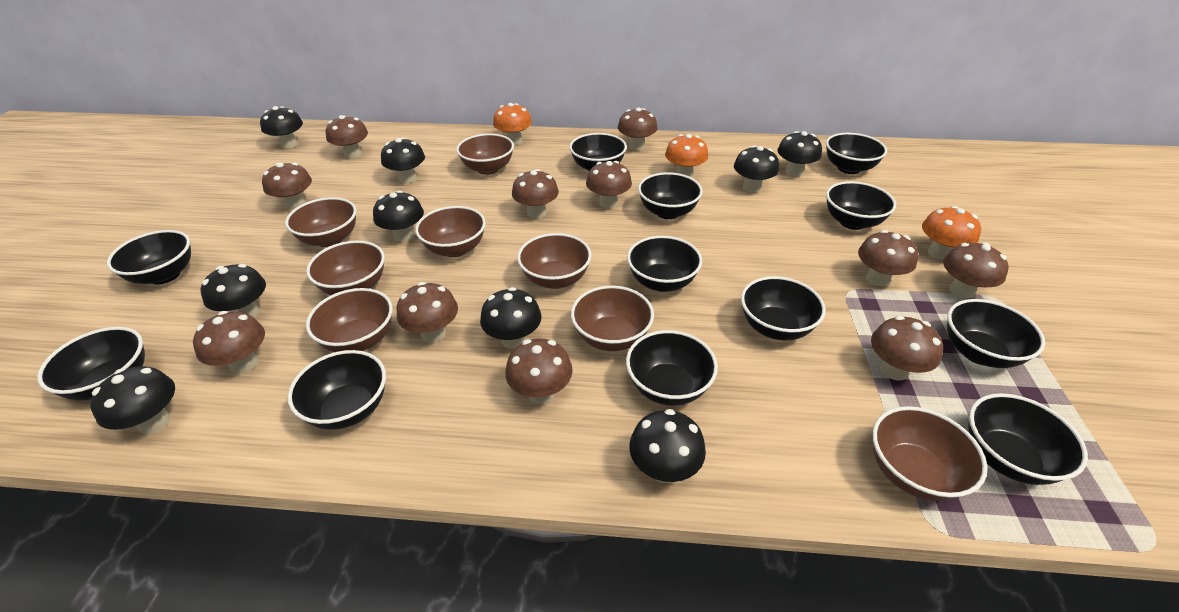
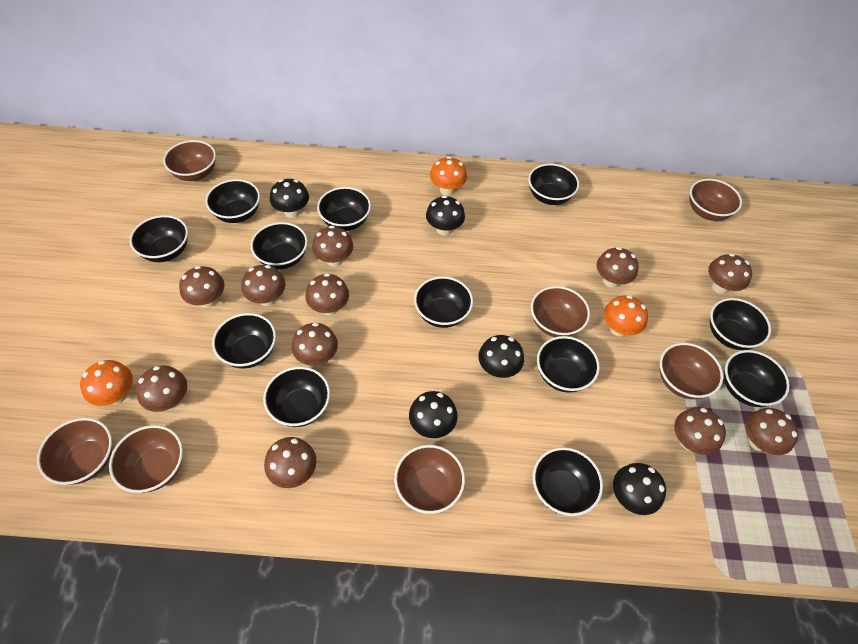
black mushroom: [90,366,175,434] [200,264,266,318] [260,106,303,149] [373,190,424,242] [381,138,425,183] [480,287,542,349] [629,409,706,483] [734,146,779,193] [777,131,822,177] = 9 -> [270,179,309,218] [409,391,458,438] [426,195,465,236] [479,335,524,378] [613,463,666,515] = 5
brown bowl: [285,197,357,247] [306,241,385,295] [306,288,393,352] [415,206,486,257] [456,134,514,175] [517,233,592,289] [571,286,654,351] [872,406,988,501] = 8 -> [37,418,112,485] [109,425,183,493] [163,140,216,181] [394,445,465,514] [531,286,590,337] [660,343,723,399] [690,179,742,221] = 7

